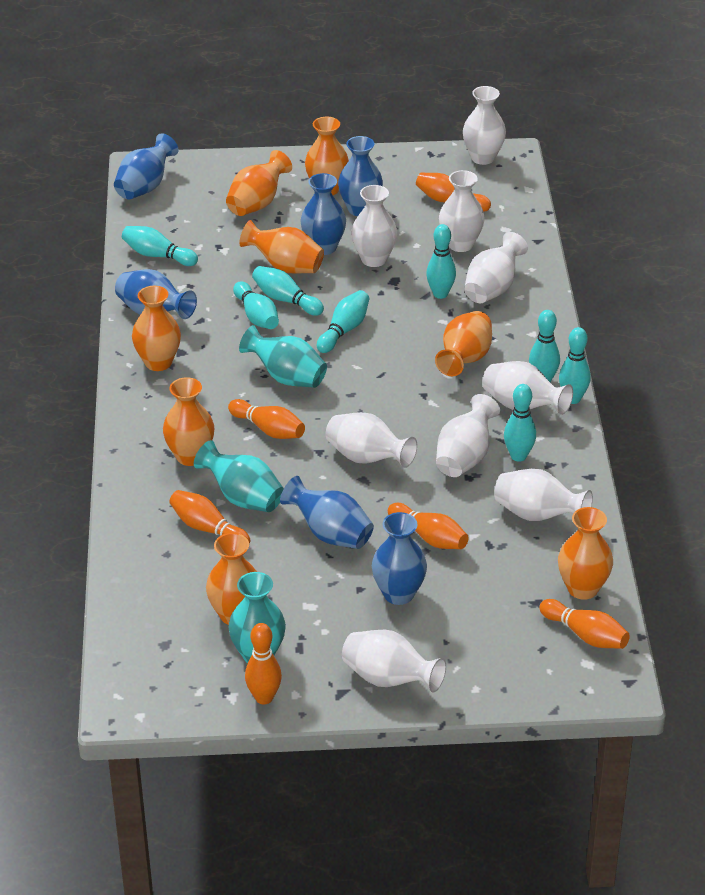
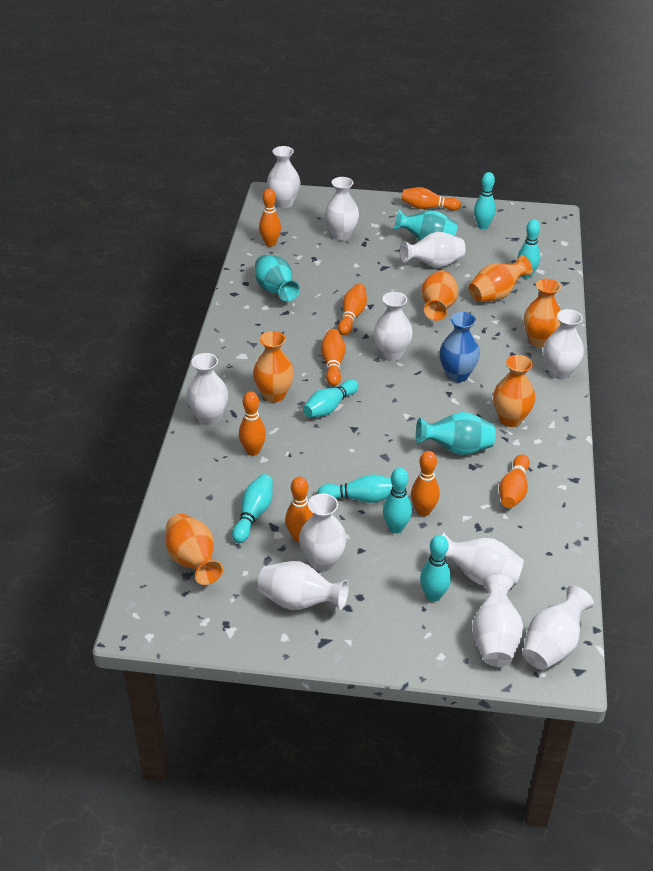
blue vase: [114,133,179,200] [115,269,197,319] [280,476,374,549] [300,173,346,255] [338,136,383,216] [372,512,427,605] = 6 -> [439,312,480,382] = 1
orange bowling pin: [169,490,250,544] [228,399,305,439] [245,623,282,704] [388,503,469,549] [416,173,491,212] [539,599,630,649] = 6 -> [239,391,266,456] [259,188,281,247] [285,477,314,543] [321,329,346,386] [338,284,367,336] [401,187,461,211] [411,451,440,516] [499,454,530,508] = 8
orange vase: [132,286,181,371] [163,377,214,466] [206,533,257,625] [226,150,292,216] [239,220,324,274] [305,117,349,195] [435,311,492,376] [558,507,613,600] = 8 -> [166,514,223,585] [253,331,294,402] [421,270,458,321] [469,255,533,302] [493,355,535,427] [523,279,561,347] = 6
turquoise bowling pin: [122,226,198,266] [233,281,279,329] [252,266,324,316] [317,290,369,353] [426,224,456,299] [504,384,536,462] [529,310,560,382] [559,327,591,404] = 8 -> [232,474,273,543] [303,379,359,417] [317,474,392,503] [383,468,412,534] [420,535,451,602] [474,172,496,230] [517,219,540,279] = 7
white vase: [326,412,417,468] [342,630,446,693] [351,185,397,267] [436,394,500,477] [439,170,485,252] [463,86,506,165] [464,232,528,303] [482,361,573,415] [494,469,593,521] = 9 -> [186,353,229,425] [258,561,349,610] [267,146,300,208] [299,493,347,571] [325,177,359,241] [373,292,413,361] [400,232,466,268] [443,532,524,585] [472,575,524,667] [523,586,594,670] [543,309,584,379] = 11

